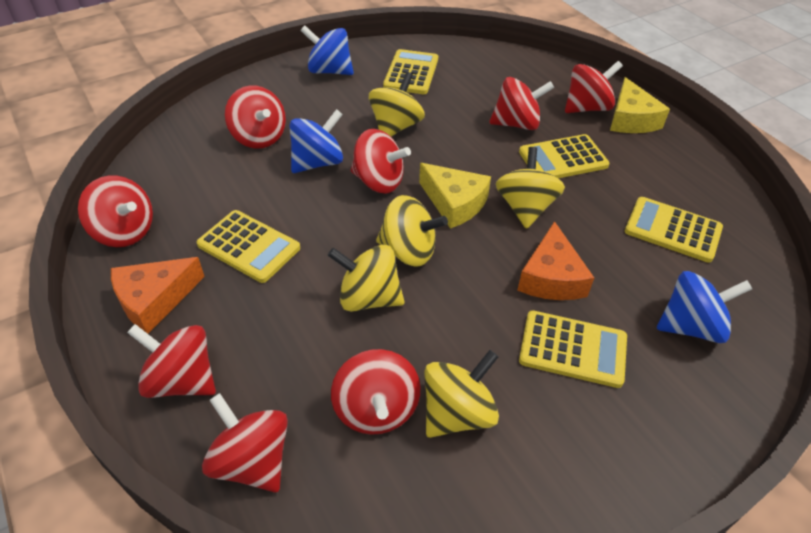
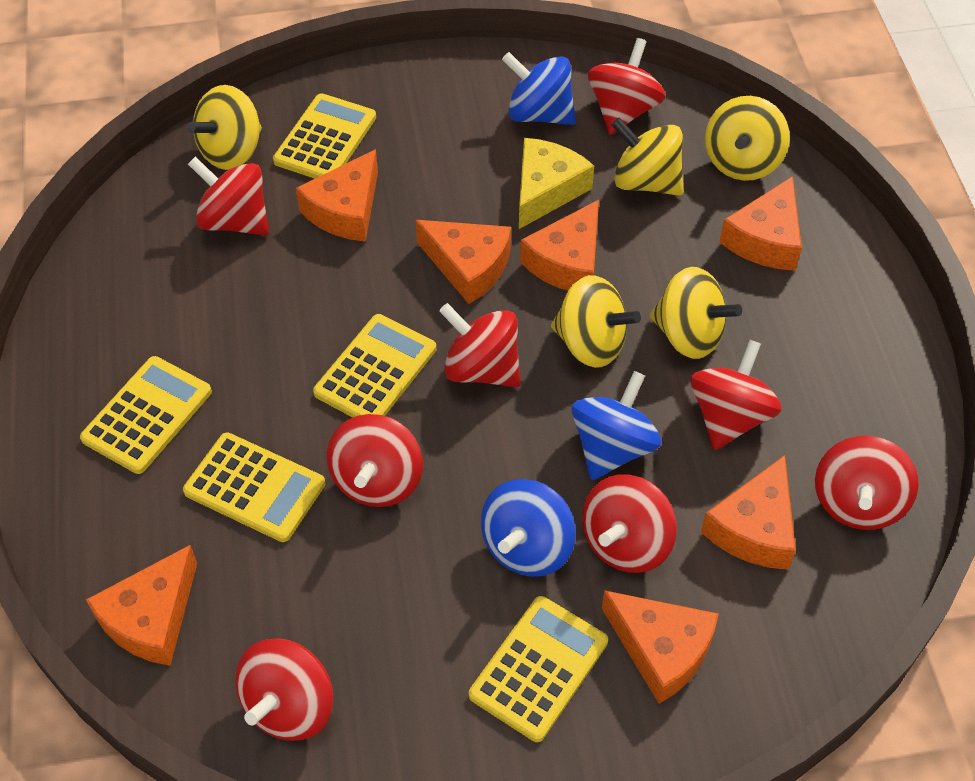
orange cheese: [111,257,205,334] [517,221,594,300] = 2 -> [86,545,197,666] [296,149,378,242] [416,220,511,304] [520,200,599,291] [602,590,719,704] [701,455,796,570] [719,176,802,271] = 7
yellow cheese: [419,163,491,229] [610,77,670,133] = 2 -> [519,138,594,229] = 1

